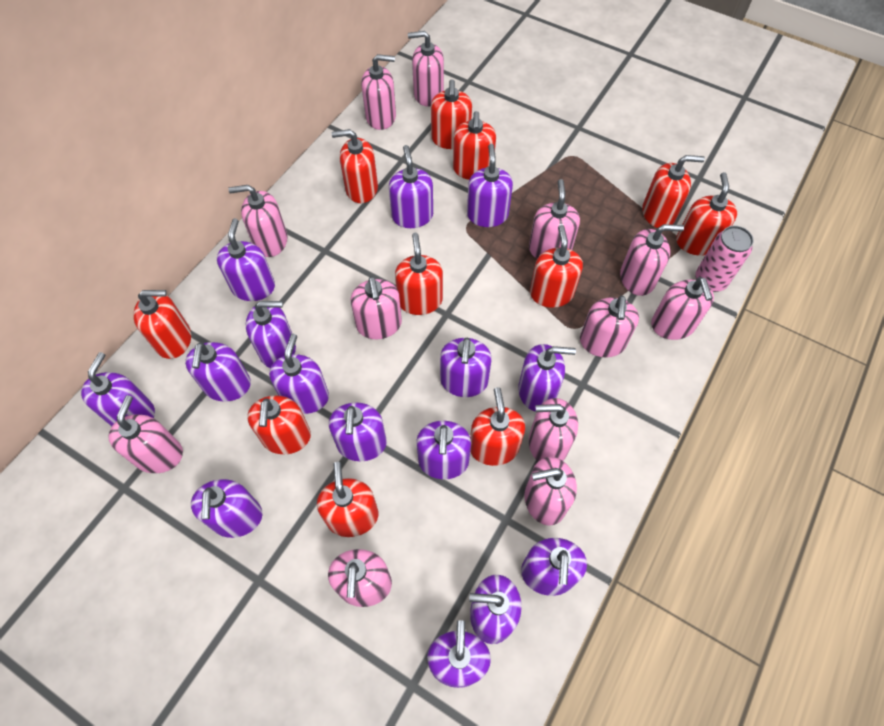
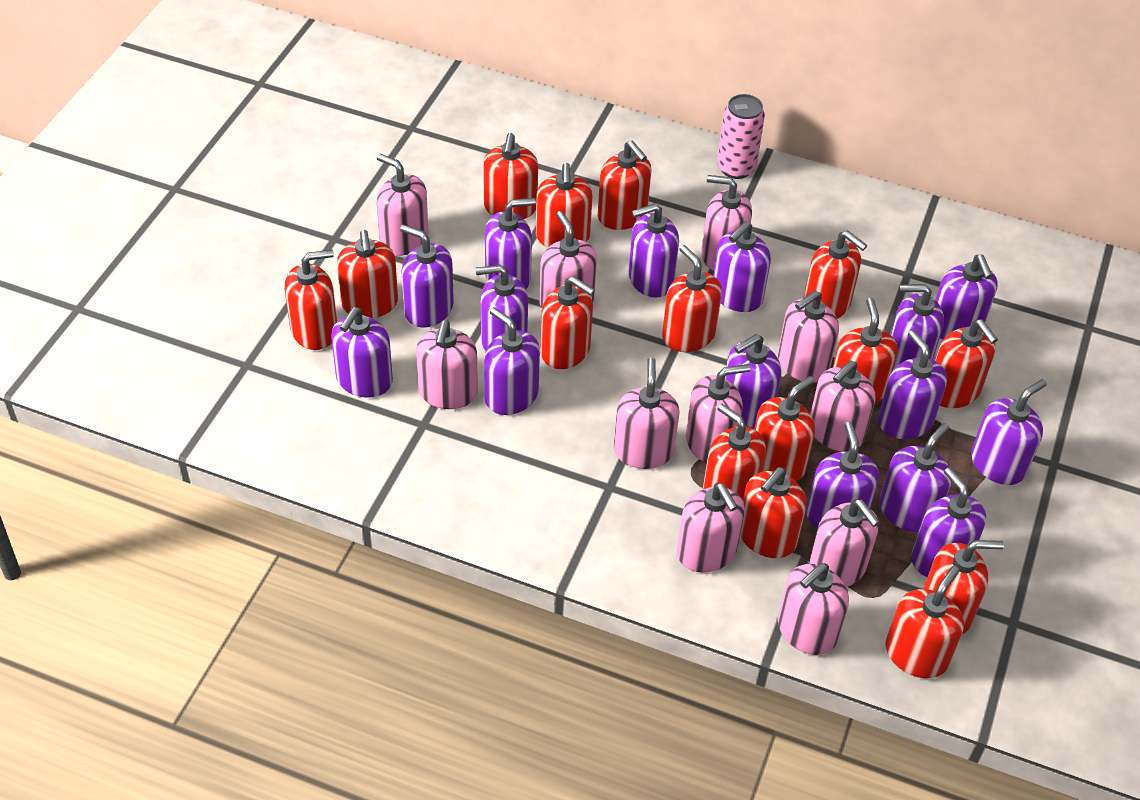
pink soap dispenser: [108,395,183,473] [228,185,287,257] [328,549,392,607] [351,276,402,339] [361,54,396,130] [408,31,444,107] [525,457,577,525] [529,179,580,259] [529,398,578,461] [580,296,639,357] [620,224,684,296] [651,277,714,340] = 12 -> [377,154,428,256] [416,320,478,409] [539,211,597,308] [614,357,680,469] [677,483,745,572] [686,364,750,463] [701,175,752,271] [778,290,839,383] [778,563,849,655] [809,499,880,587] [810,360,875,452] = 11
red soap dispenser: [133,290,191,359] [247,395,311,454] [317,462,378,537] [331,129,378,203] [395,233,443,315] [431,79,472,149] [453,111,496,180] [470,387,525,466] [530,225,583,308] [642,155,705,228] [676,172,737,256] = 11 -> [285,250,337,350] [337,230,398,318] [483,133,538,219] [536,163,593,248] [540,276,595,369] [598,141,651,230] [662,245,722,352] [703,404,766,500] [740,467,807,558] [754,376,815,481] [804,230,867,319] [833,298,898,404] [885,566,964,678] [923,540,1004,634] [935,319,998,408] = 15

